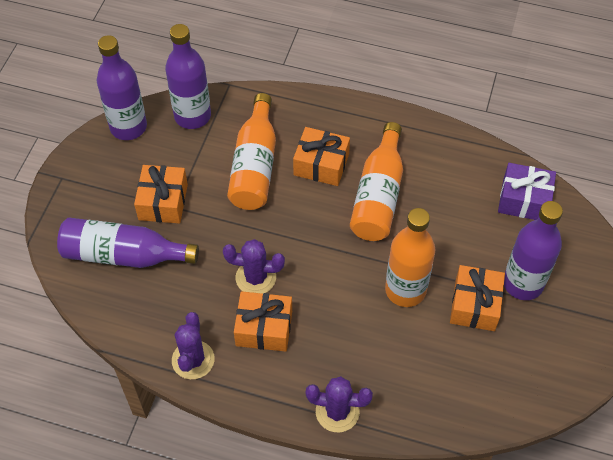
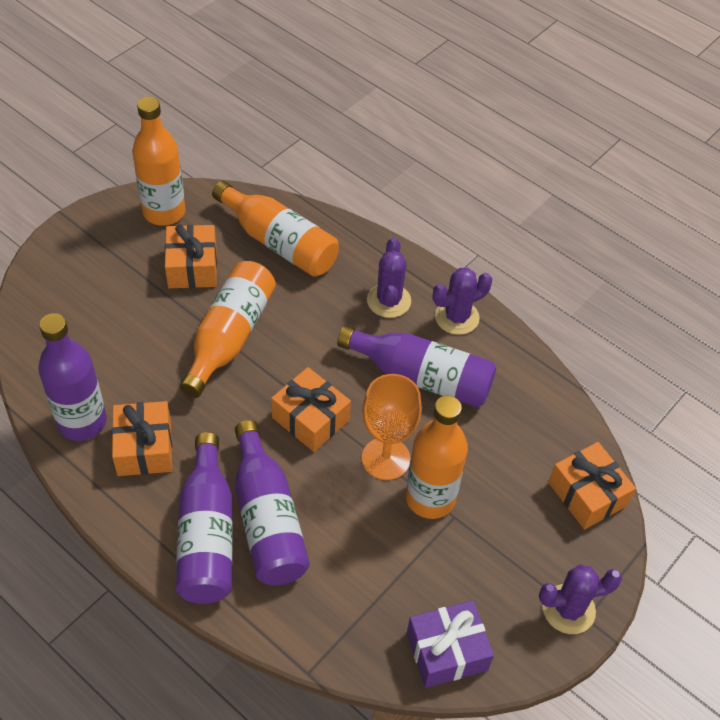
orange bottle: [227,93,276,210] [350,122,403,241] [385,208,435,307] = 3 -> [132,97,185,226] [180,261,276,398] [212,181,339,277] [406,396,468,519] = 4
orange goblet: none = 0 -> [362,374,422,480] = 1

